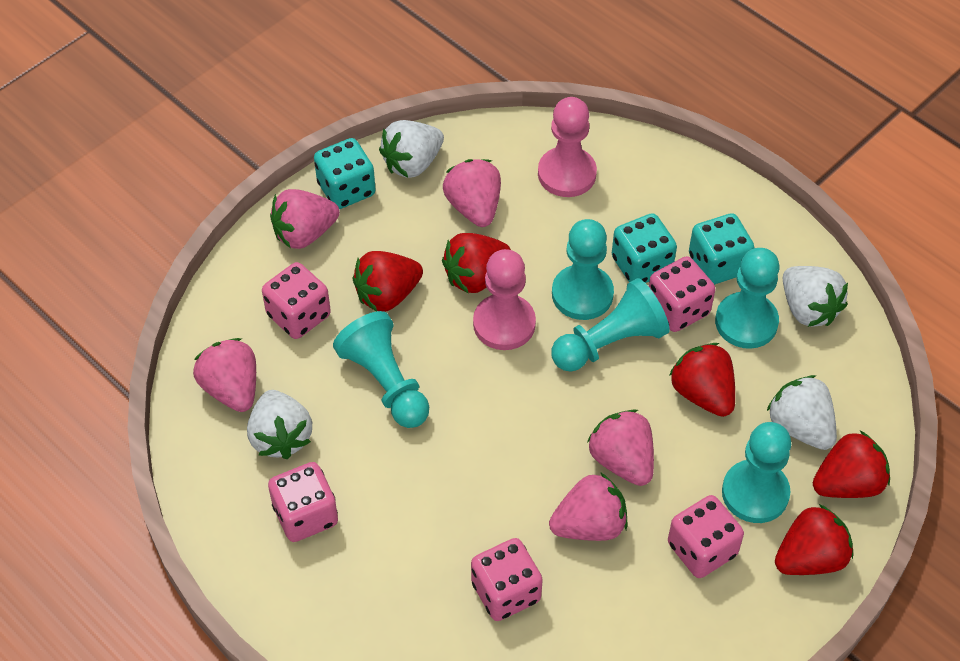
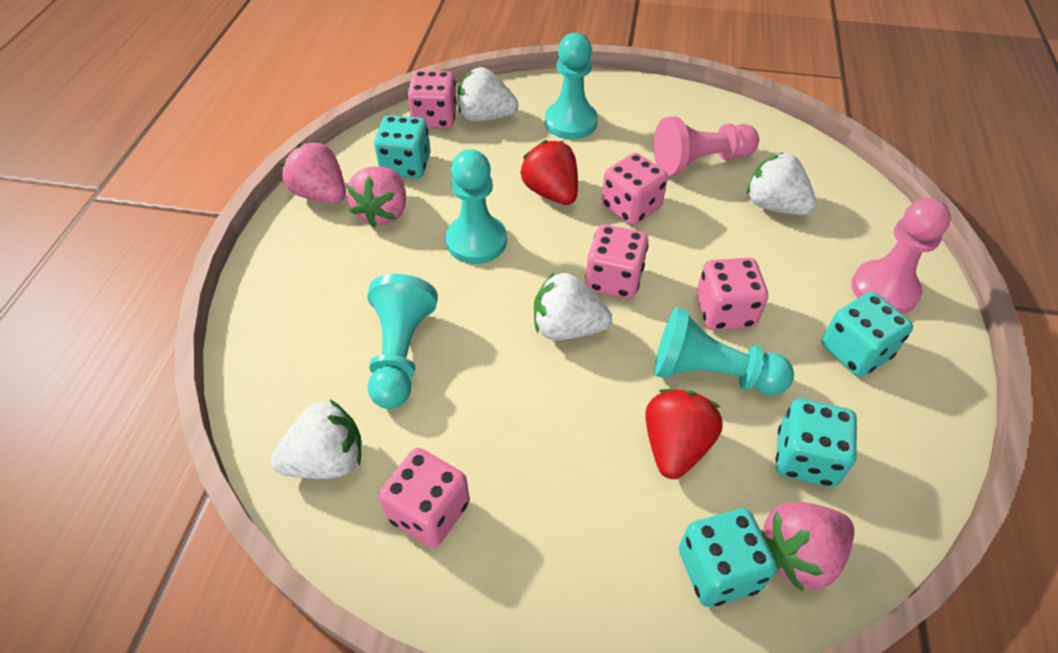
pink strawberry: [193,338,256,412] [270,189,340,249] [443,159,501,227] [549,472,628,541] [587,409,654,486] = 5 -> [281,141,346,203] [347,167,406,227] [760,502,854,592] = 3
red strawberry: [352,251,423,312] [442,233,511,294] [669,343,735,417] [775,504,853,575] [813,431,890,498] = 5 -> [520,140,578,205] [645,389,723,479] = 2
turquoise dice: [314,138,376,209] [612,213,677,283] [689,213,754,285] = 3 -> [374,115,431,178] [679,508,777,607] [776,399,857,487] [822,292,913,377] = 4
turquoise pawn: [333,311,429,428] [551,278,670,372] [552,219,614,320] [715,248,780,349] [722,422,791,523] = 5 -> [367,274,438,409] [445,149,507,264] [545,33,598,139] [654,307,794,395] = 4

